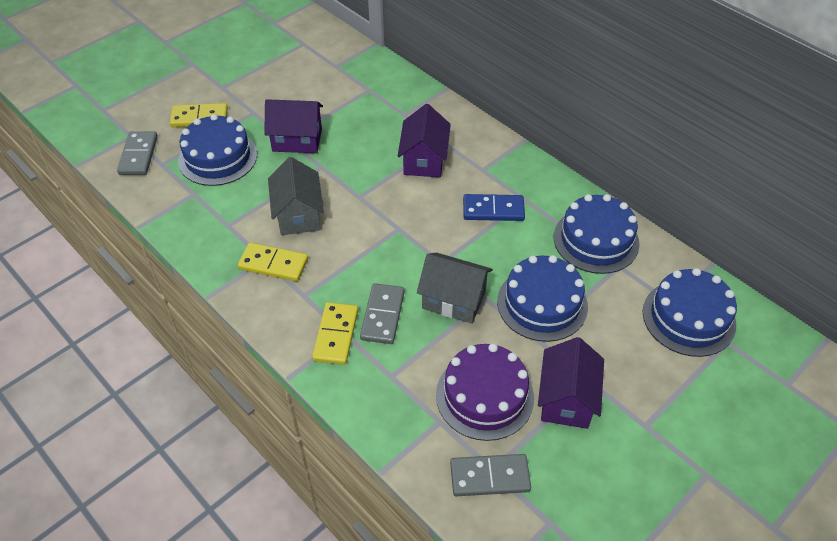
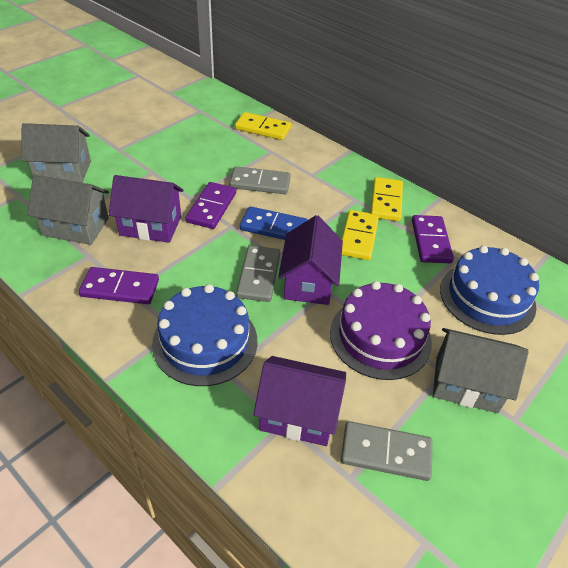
blue cake: [178,114,257,186] [497,255,588,342] [554,194,640,274] [643,268,737,357] = 4 -> [152,284,257,386] [440,245,539,335] = 2
grey house: [268,157,324,235] [417,253,493,324] = 2 -> [21,123,91,183] [27,175,109,245] [433,328,529,413] = 3
purple domino: none = 0 -> [79,267,159,304] [186,182,236,229] [412,215,454,263] = 3

